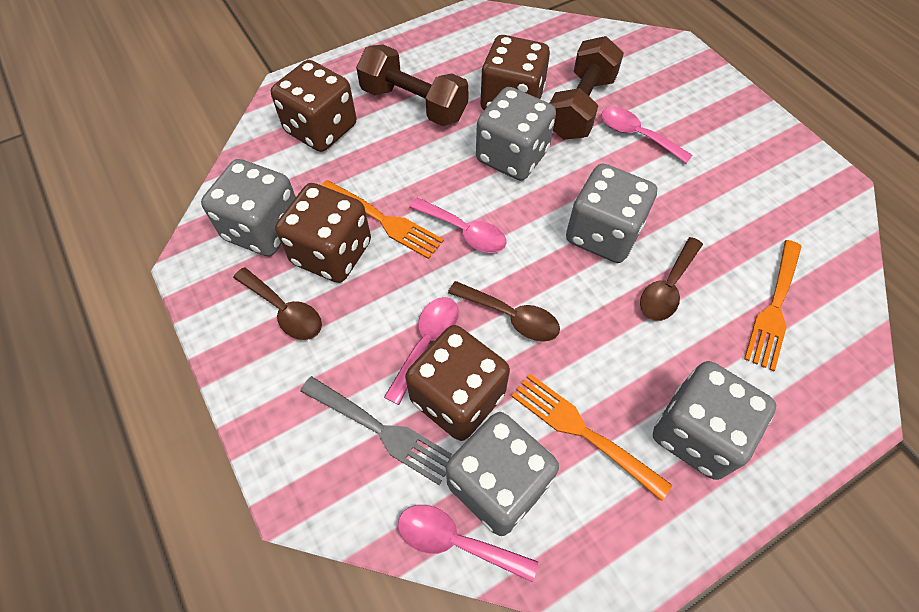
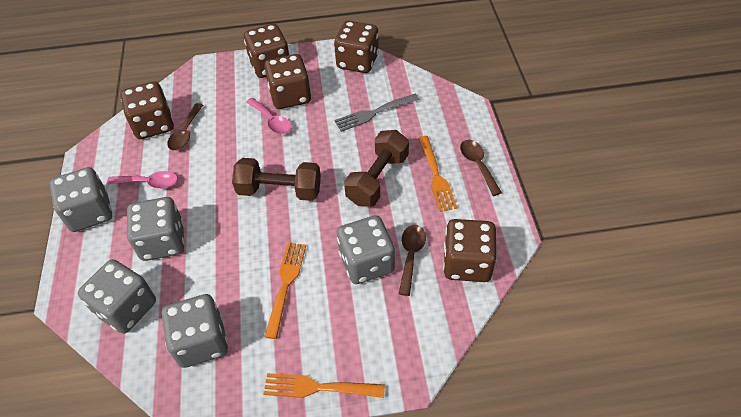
brown dice: [271,60,357,152] [275,183,371,283] [405,325,510,441] [480,35,550,110] = 4 -> [120,82,174,139] [244,24,289,78] [264,54,311,109] [334,21,379,73] [443,219,497,282] = 5
pink spoon: [384,297,459,405] [398,505,538,582] [409,198,507,253] [601,107,693,163] = 4 -> [107,171,178,189] [246,98,292,134] = 2

